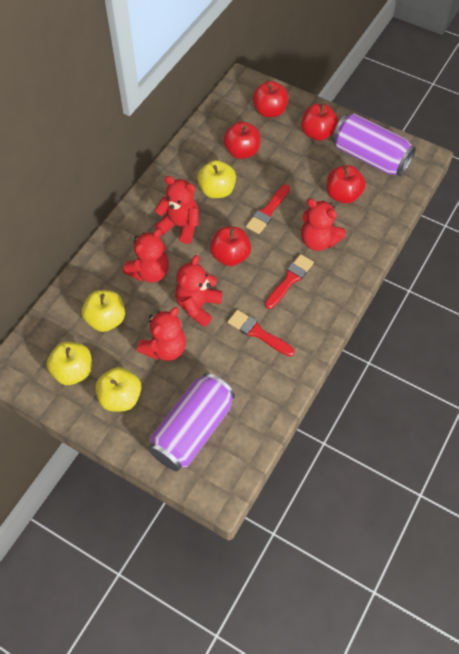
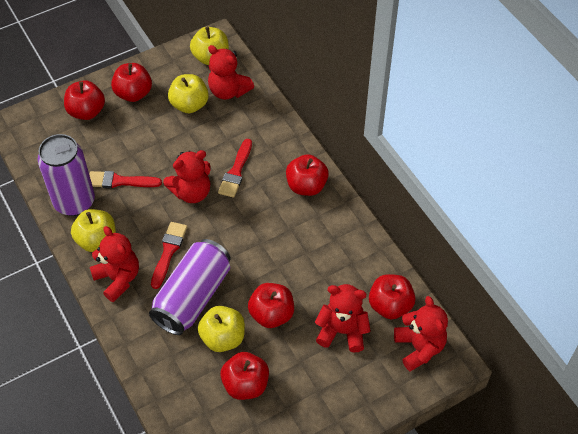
red apple: [210,227,251,266] [223,121,261,159] [252,81,289,117] [301,103,338,141] [327,165,366,204] = 5 -> [64,80,105,120] [111,63,152,102] [220,352,269,400] [248,283,294,328] [286,154,329,196] [369,274,415,319] = 6

